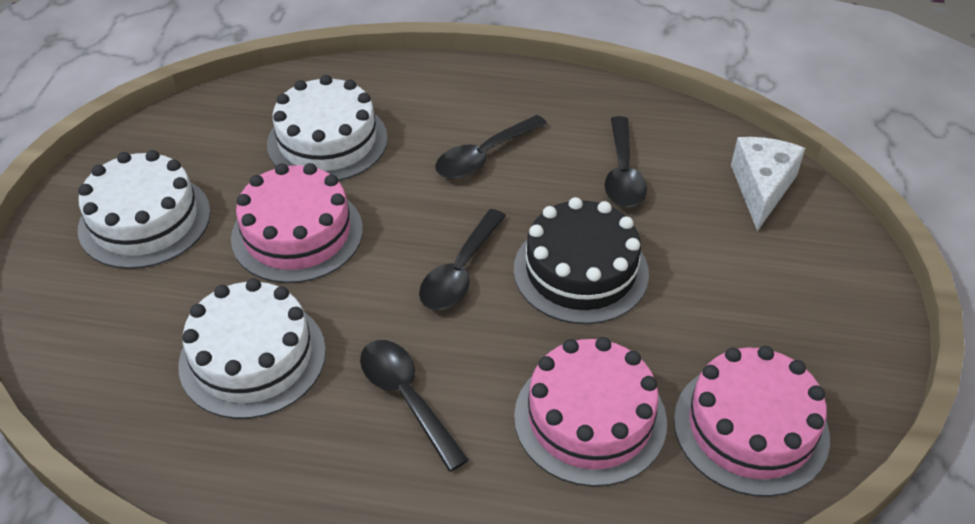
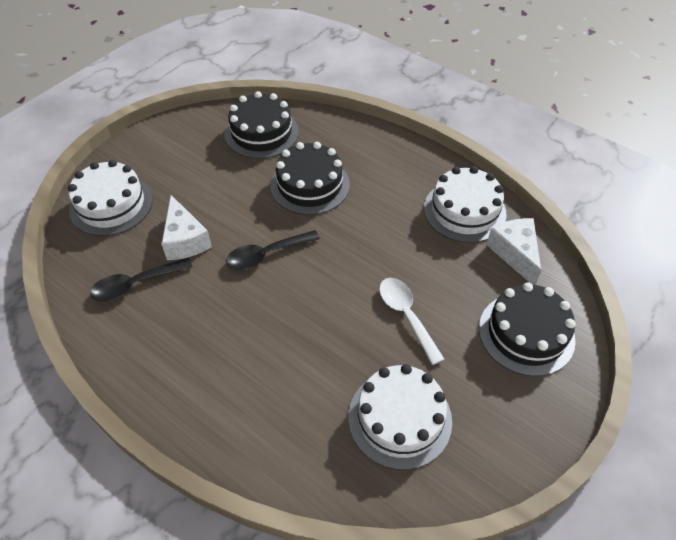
black cake: [514,197,649,324] = 1 -> [225,91,299,159] [270,142,350,215] [479,282,576,376] = 3
black spoon: [360,340,469,472] [419,209,506,310] [435,115,547,179] [605,116,647,207] = 4 -> [90,258,193,301] [226,230,320,270] = 2
pink cake: [231,163,363,283] [514,337,667,487] [674,346,830,497] = 3 -> none = 0
white cheese: [731,137,805,231] = 1 -> [161,195,212,260] [486,218,541,285] = 2
white spoon: none = 0 -> [379,278,444,365] = 1

